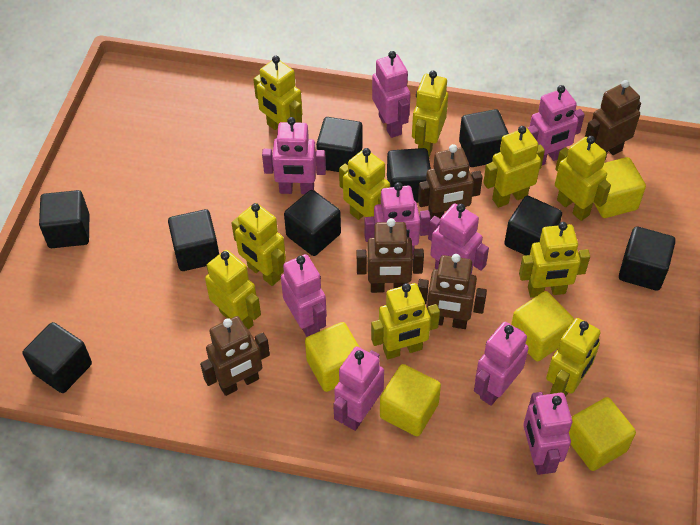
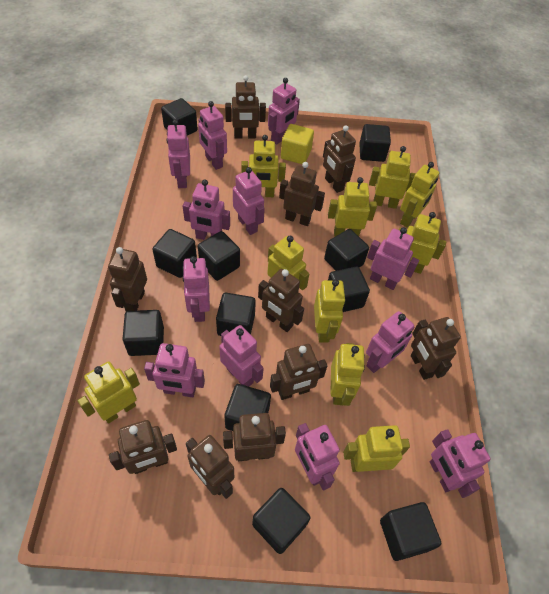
black cube: [22,322,92,393] [39,190,89,248] [168,209,219,271] [284,190,341,256] [316,117,363,172] [387,148,431,203] [459,109,509,167] [504,196,562,255] [619,226,676,291] = 9 -> [123,310,164,356] [152,229,197,278] [161,98,198,135] [198,231,240,281] [216,293,256,336] [224,384,271,431] [252,488,310,554] [324,229,369,271] [328,266,370,312] [359,124,391,162] [380,502,441,561] = 11
brown robot: [200,316,270,396] [357,218,424,293] [418,144,483,220] [418,254,487,329] [585,80,641,159] = 5 -> [108,247,147,311] [109,420,177,474] [186,435,234,499] [223,413,286,461] [225,75,266,139] [258,269,304,332] [270,344,327,400] [279,162,325,226] [323,125,356,193] [411,317,461,380] = 10
pink robot: [262,117,326,194] [281,254,327,337] [333,346,384,431] [364,182,431,253] [372,51,411,138] [428,204,489,275] [474,322,529,406] [523,392,572,475] [527,85,585,165] = 9 -> [144,343,205,397] [167,119,190,188] [182,256,210,322] [183,179,230,240] [198,101,227,170] [219,325,264,387] [233,167,265,235] [268,78,300,145] [295,423,340,491] [366,311,414,373] [367,227,419,290] [430,429,491,498] = 12
yellow cube: [305,322,359,392] [380,364,441,436] [511,291,574,361] [569,397,636,471] [594,157,646,218] = 5 -> [281,124,314,164] = 1

